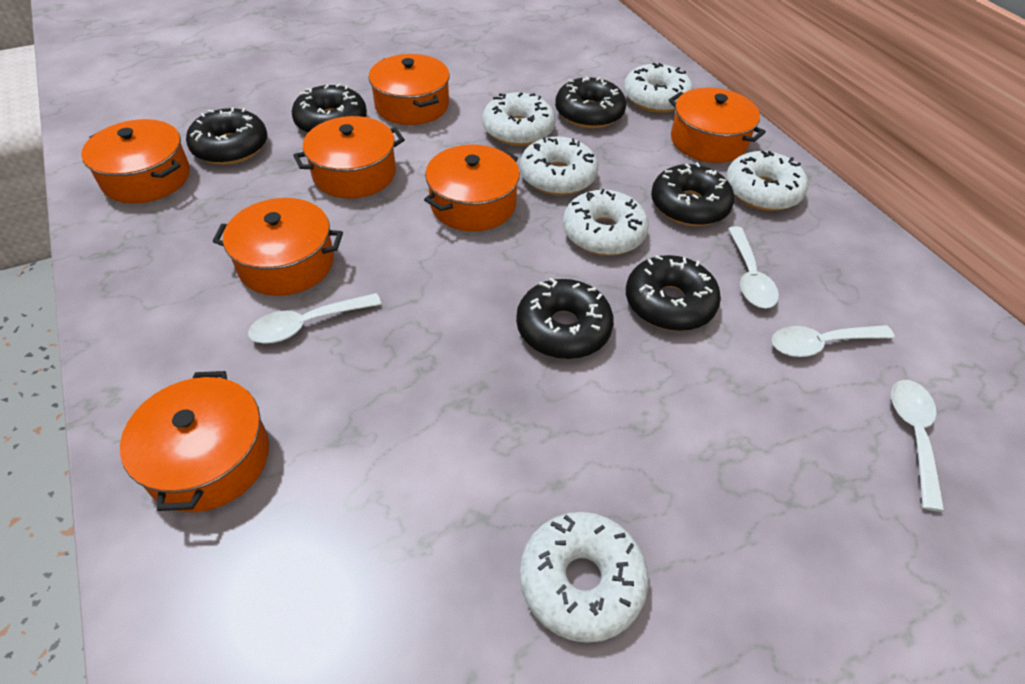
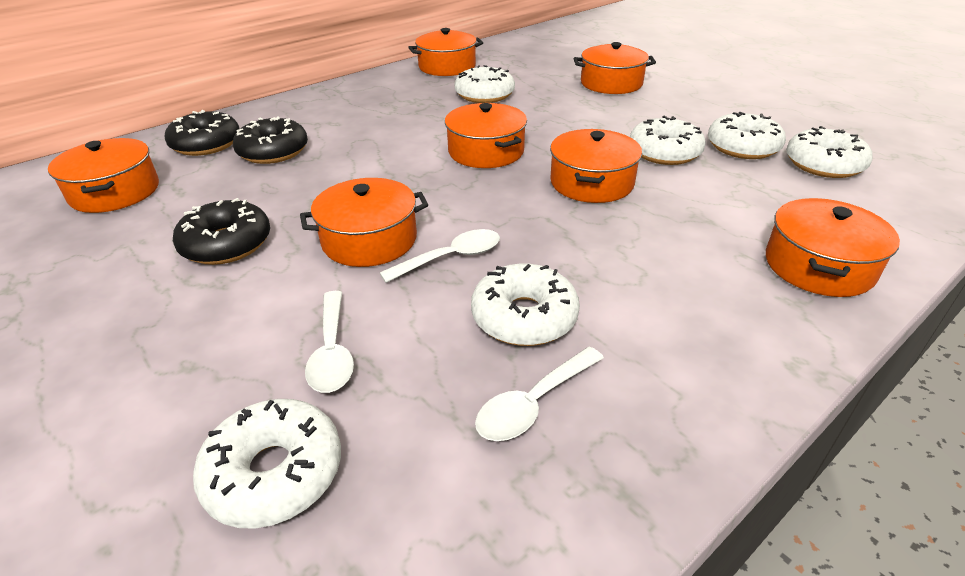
black donut: [186,107,267,165] [292,84,367,133] [516,278,614,359] [555,76,626,129] [626,255,721,331] [651,162,734,226] = 6 -> [165,110,239,156] [173,198,270,265] [233,117,308,164] = 3
white spoon: [248,293,382,344] [728,226,779,308] [772,325,895,357] [891,380,944,512] = 4 -> [305,291,354,393] [380,229,500,283] [475,346,604,441] = 3

